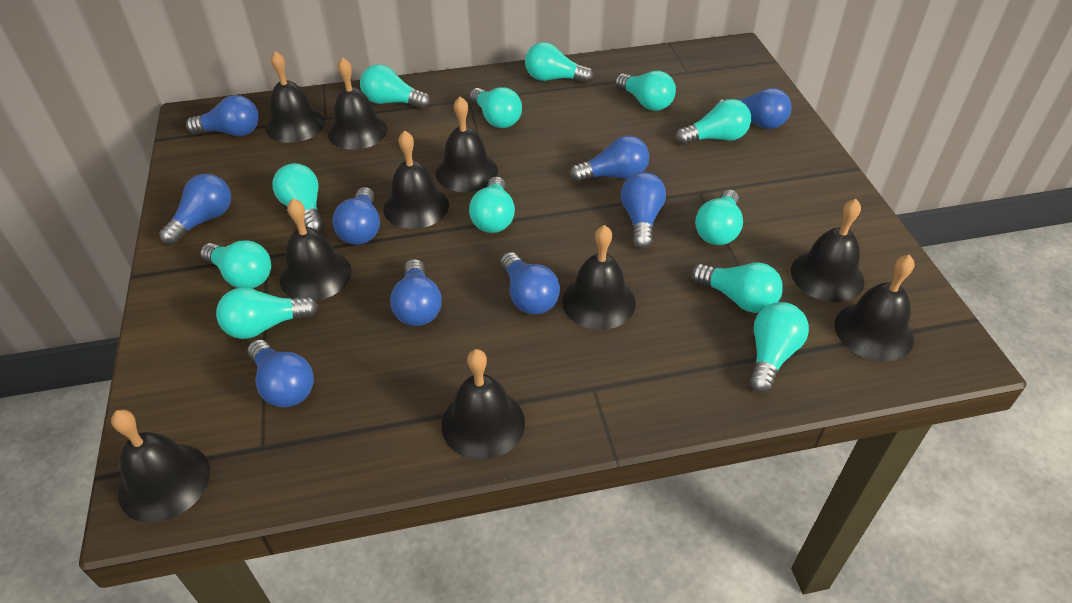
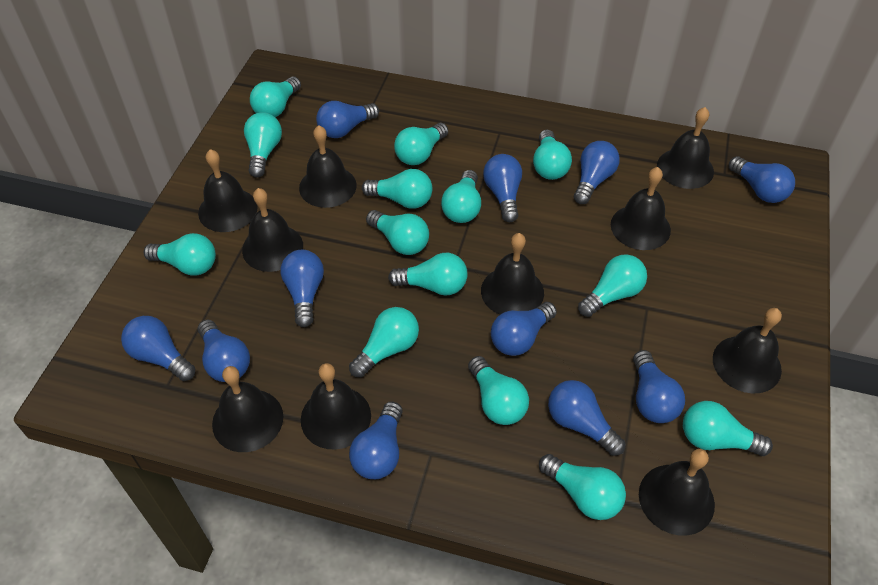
blue light bulb: [159,174,231,245] [186,95,259,136] [247,340,314,408] [332,187,380,245] [390,259,442,326] [500,252,560,315] [570,136,649,182] [621,172,666,249] [715,88,792,129] = 9 -> [121,316,195,381] [198,320,250,382] [280,250,324,327] [316,101,379,138] [349,401,403,479] [483,154,522,222] [491,302,557,356] [548,380,625,456] [574,141,620,204] [633,350,685,423] [729,156,795,203] = 11
turquoise light bulb: [200,240,271,288] [216,287,318,339] [273,163,324,232] [360,64,430,109] [469,87,522,128] [469,176,515,233] [525,42,594,83] [615,71,676,111] [676,99,751,145] [691,262,783,313] [695,190,743,245] [749,302,809,393] = 12 -> [144,233,216,276] [244,112,282,178] [250,77,301,117] [349,307,419,377] [362,169,432,209] [366,210,429,255] [388,253,468,296] [394,123,448,165] [441,170,481,223] [468,356,529,425] [533,130,572,180] [539,454,626,520] [578,254,647,317] [683,401,773,456] = 14

